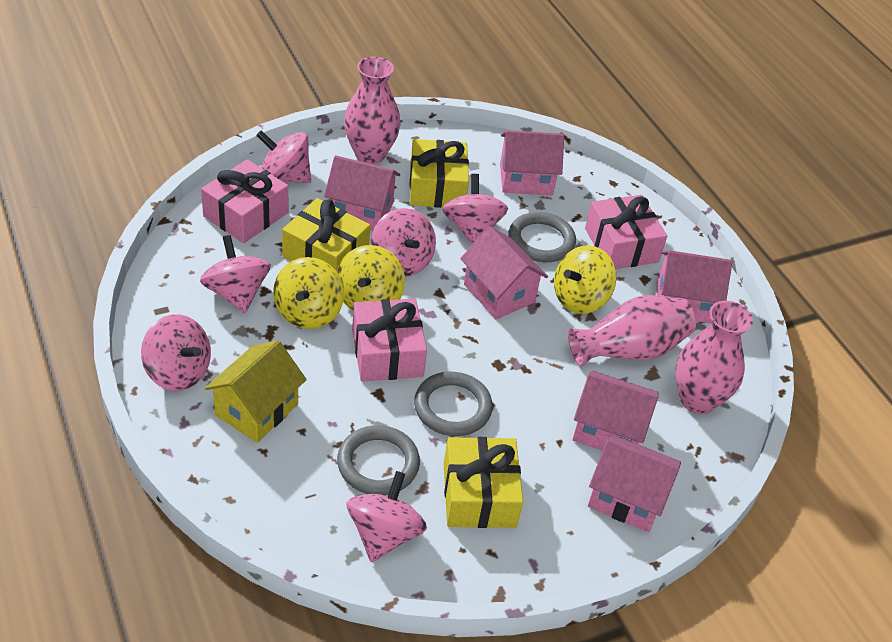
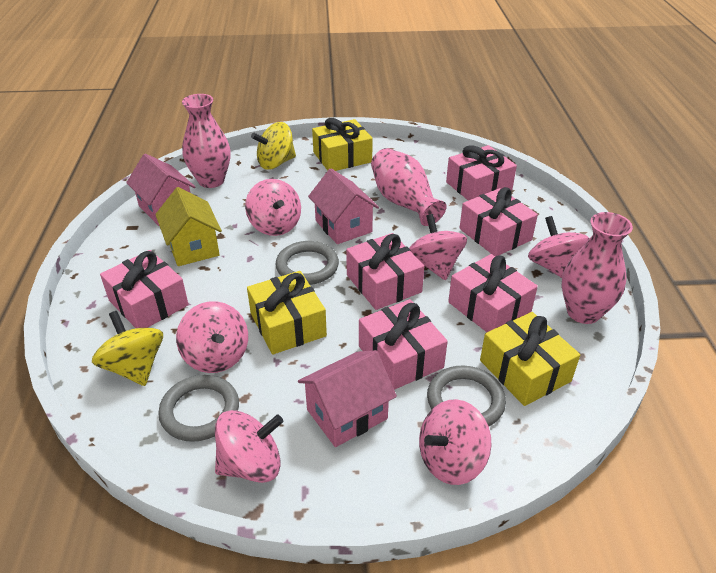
pink gift: [201,159,288,243] [352,299,427,382] [585,195,667,269] = 3 -> [100,250,189,328] [346,233,424,310] [359,299,448,390] [446,145,517,201] [448,254,538,332] [460,187,538,256] = 6
pink house: [324,155,400,231] [460,226,548,319] [500,130,564,195] [573,370,659,451] [588,434,681,532] [657,250,732,323] = 6 -> [126,154,195,226] [298,350,397,447] [308,169,379,244] = 3
yellow spinning top: [273,257,344,329] [337,245,405,310] [554,245,616,314] = 3 -> [92,311,163,386] [251,122,296,170] = 2

